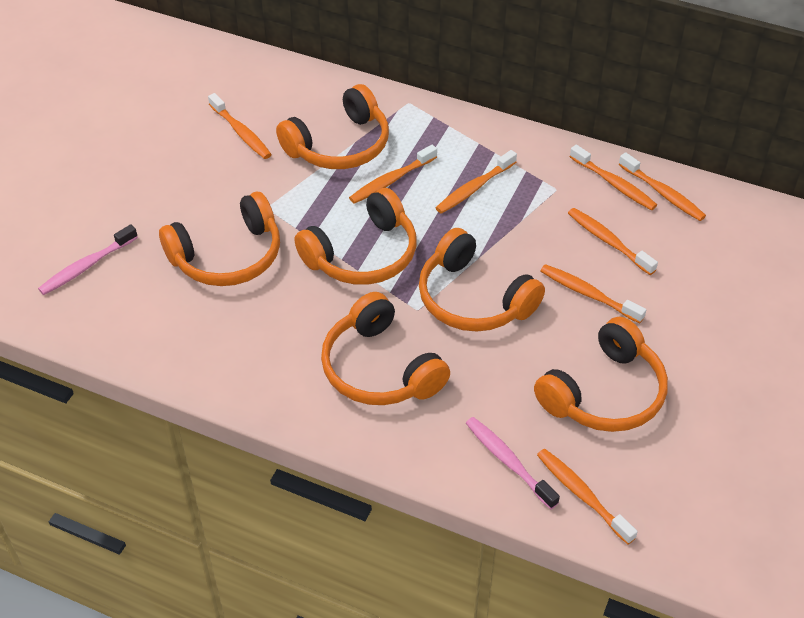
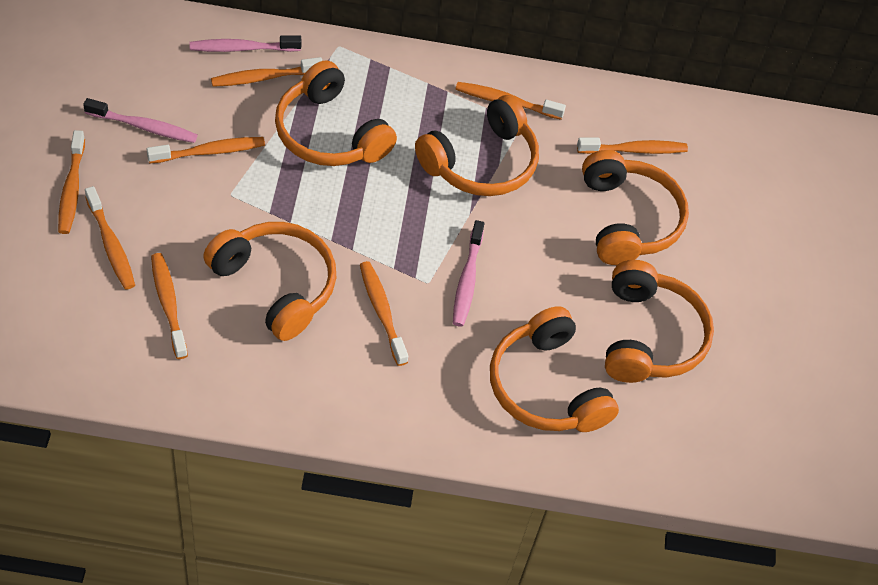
pink toothbrush: [38,224,138,295] [466,417,560,509] = 2 -> [83,98,198,143] [190,35,301,52] [453,220,485,327] = 3

